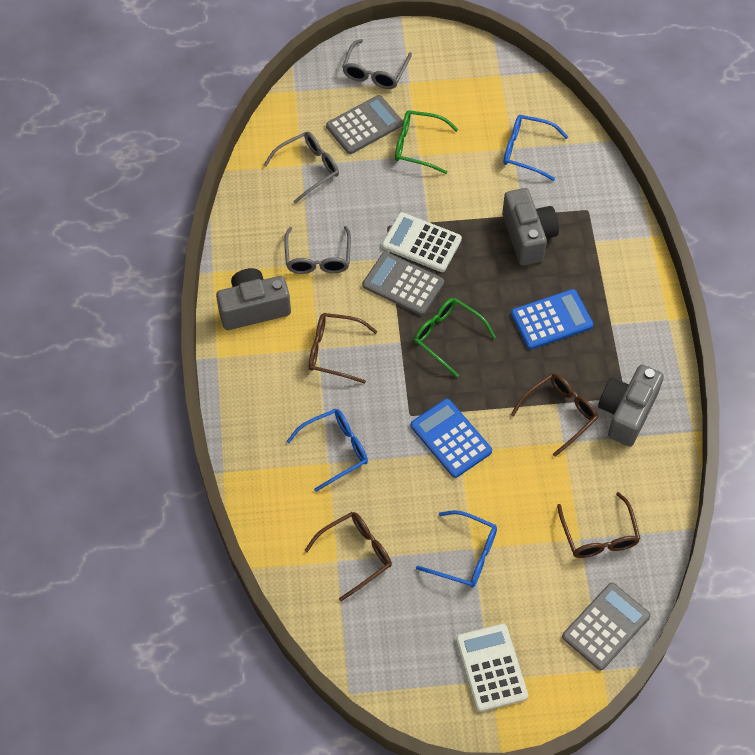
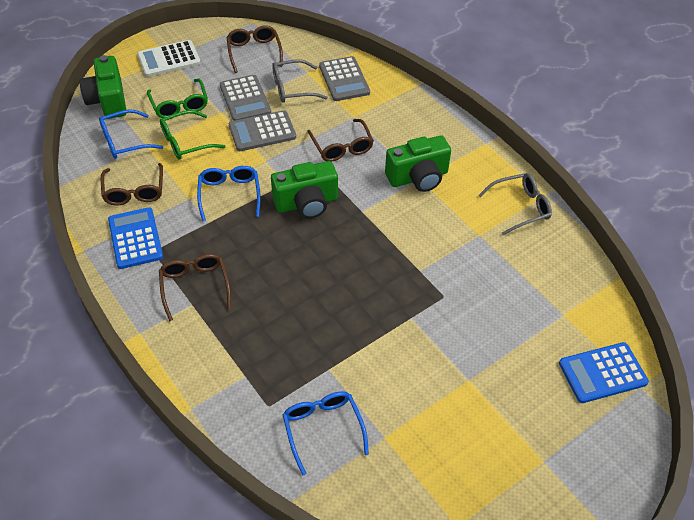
green camera: none = 0 -> [80,55,126,119] [271,161,338,219] [385,135,451,192] = 3
grey camera: [216,268,291,330] [502,188,559,266] [598,365,664,447] = 3 -> none = 0
grey glasses: [264,132,339,204] [284,226,351,274] [342,39,412,89] = 3 -> [272,59,328,103] [479,173,552,235] = 2
white calculator: [382,212,462,272] [456,624,528,712] = 2 -> [137,40,201,77] = 1

